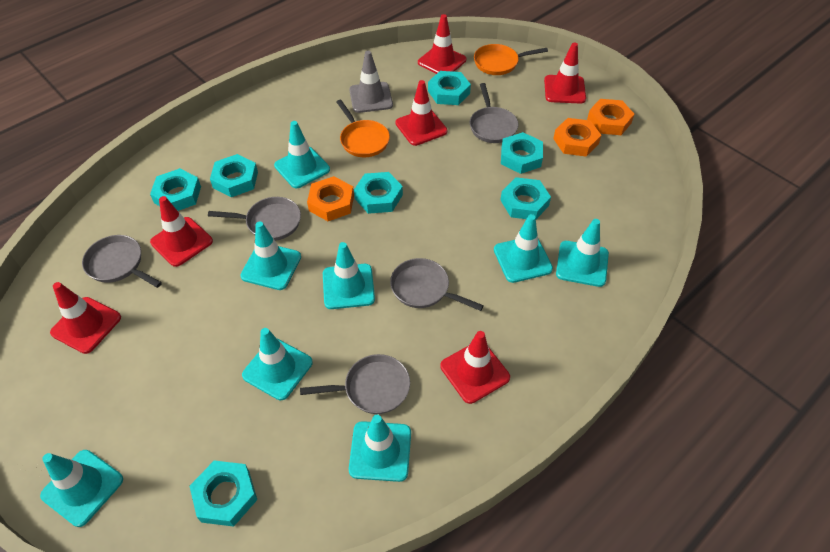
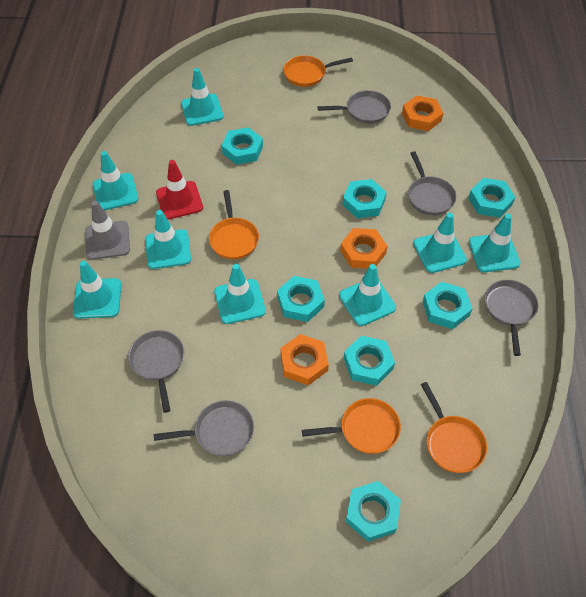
orange pan: [337,100,390,157] [474,44,548,75] = 2 -> [209,190,259,260] [283,56,353,87] [302,398,401,454] [421,382,487,473] = 4
red traffic cone: [50,282,121,354] [150,196,213,267] [395,80,448,146] [418,14,466,74] [440,331,510,404] [544,42,586,104] = 6 -> [156,160,203,220] = 1

